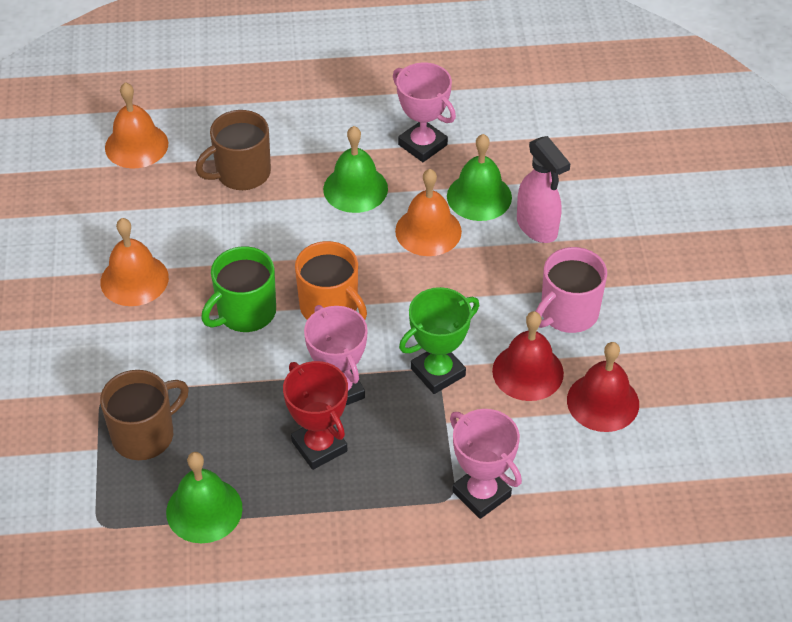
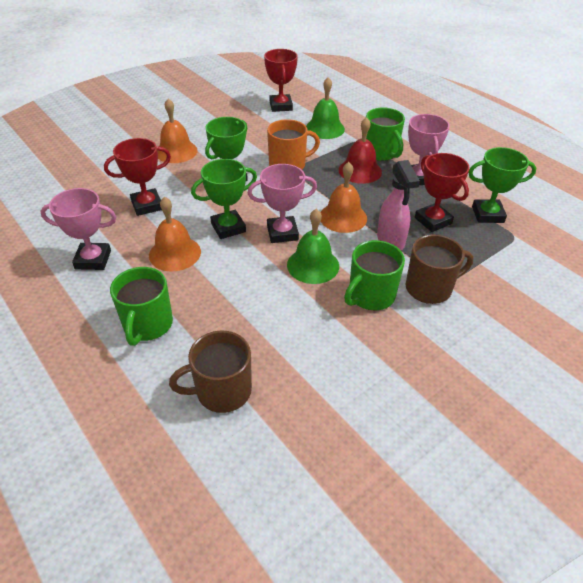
green bell: [166,452,243,543] [323,126,388,213] [447,134,512,221] = 3 -> [287,209,339,284] [306,77,345,139] = 2
green mug: [201,246,276,332] = 1 -> [110,267,173,346] [344,240,405,310] [366,107,405,161] = 3
green trophy: [399,287,479,394] = 1 -> [191,159,257,239] [205,117,248,181] [468,147,536,223] = 3
pink mug: [535,247,607,333] = 1 -> none = 0
red bell: [492,311,564,401] [567,342,639,432] = 2 -> [339,117,382,184] = 1
red trophy: [283,361,348,470] = 1 -> [104,138,171,216] [264,49,298,112] [415,153,470,232] = 3

